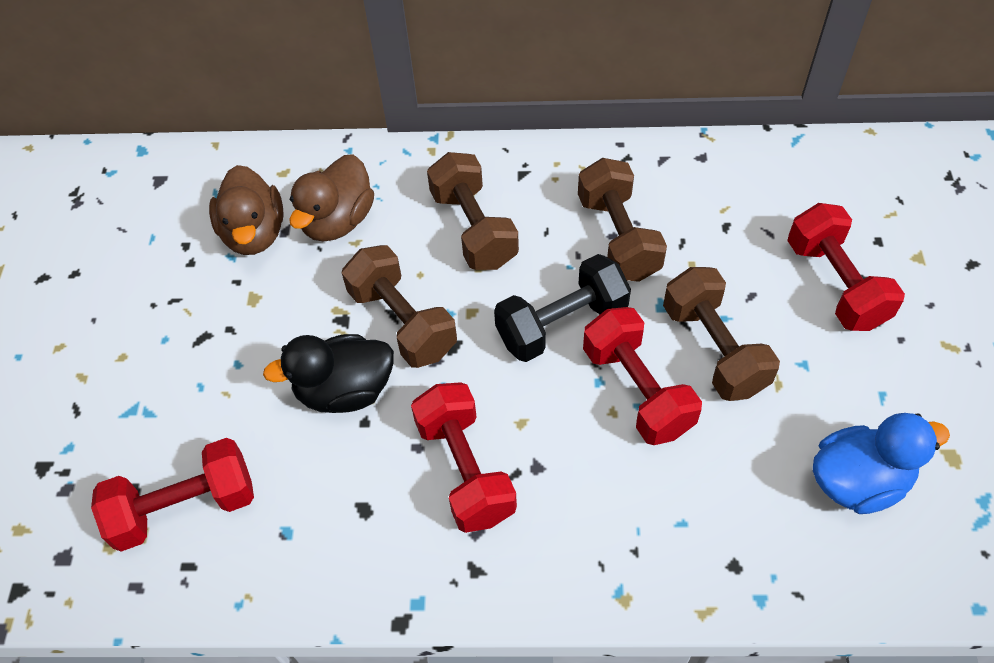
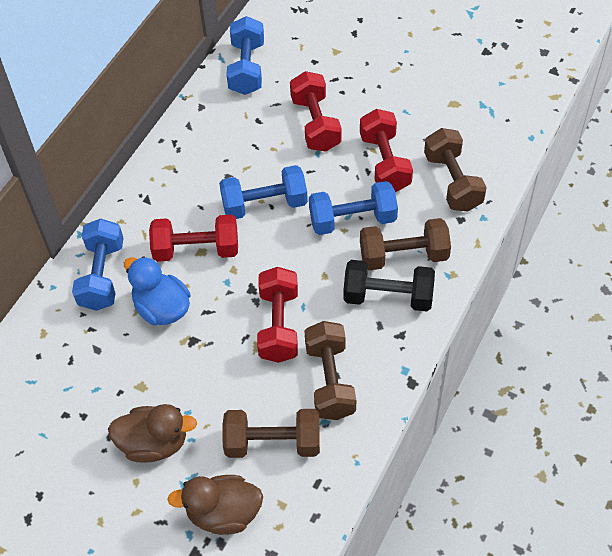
black duck: [263,334,394,413] = 1 -> none = 0
blue dumbbell: none = 0 -> [72,219,124,311] [219,165,308,219] [226,16,264,95] [309,181,398,235] = 4

